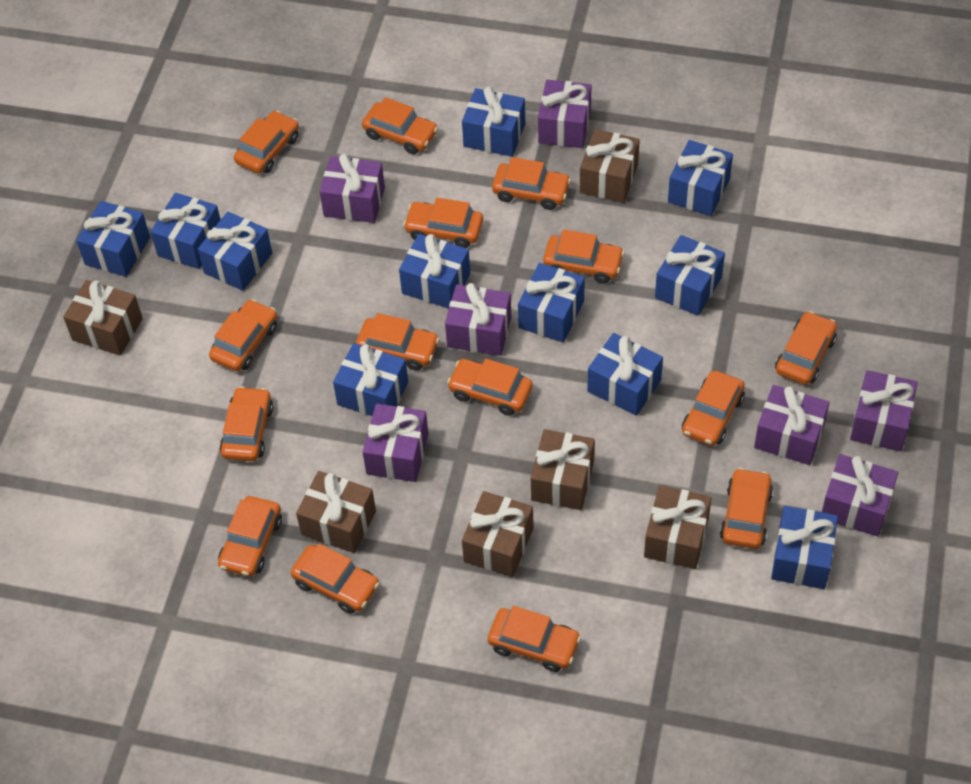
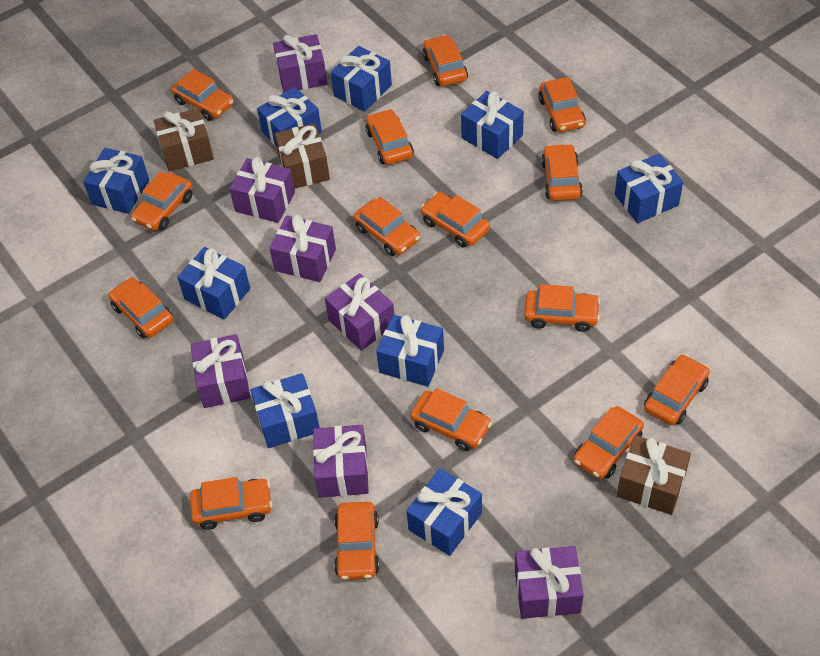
blue gift: [76,201,150,277] [150,193,221,269] [198,212,272,291] [333,343,408,416] [399,234,470,309] [462,86,525,157] [518,263,585,343] [587,333,663,416] [655,235,725,316] [668,140,733,216] [771,506,838,589] = 11 -> [83,148,149,214] [177,247,250,320] [250,373,320,448] [257,87,322,147] [331,46,392,112] [376,315,444,387] [406,468,482,556] [461,91,524,159] [615,153,683,223] = 9
brown gift: [63,280,143,356] [296,471,376,553] [462,491,534,577] [531,429,595,510] [580,129,640,203] [644,485,712,569] = 6 -> [154,108,214,172] [275,123,330,189] [617,435,691,515] = 3

